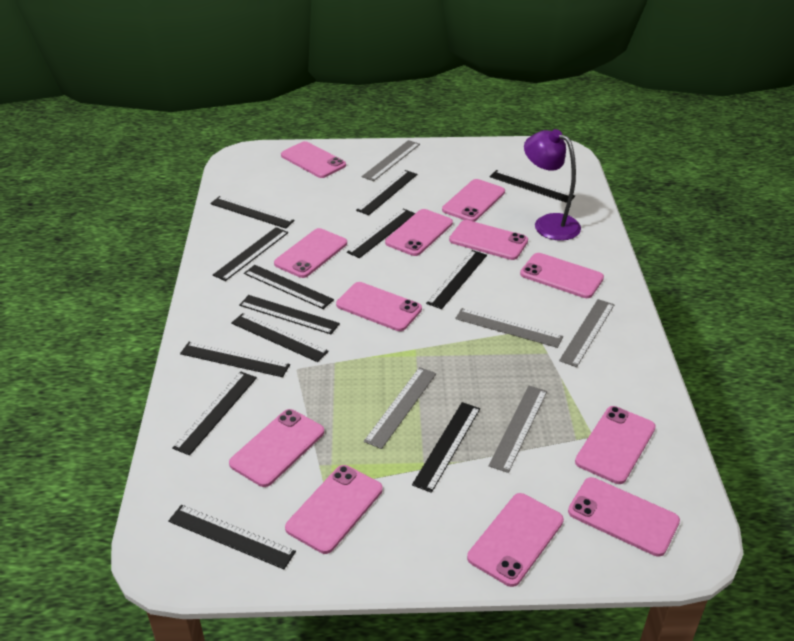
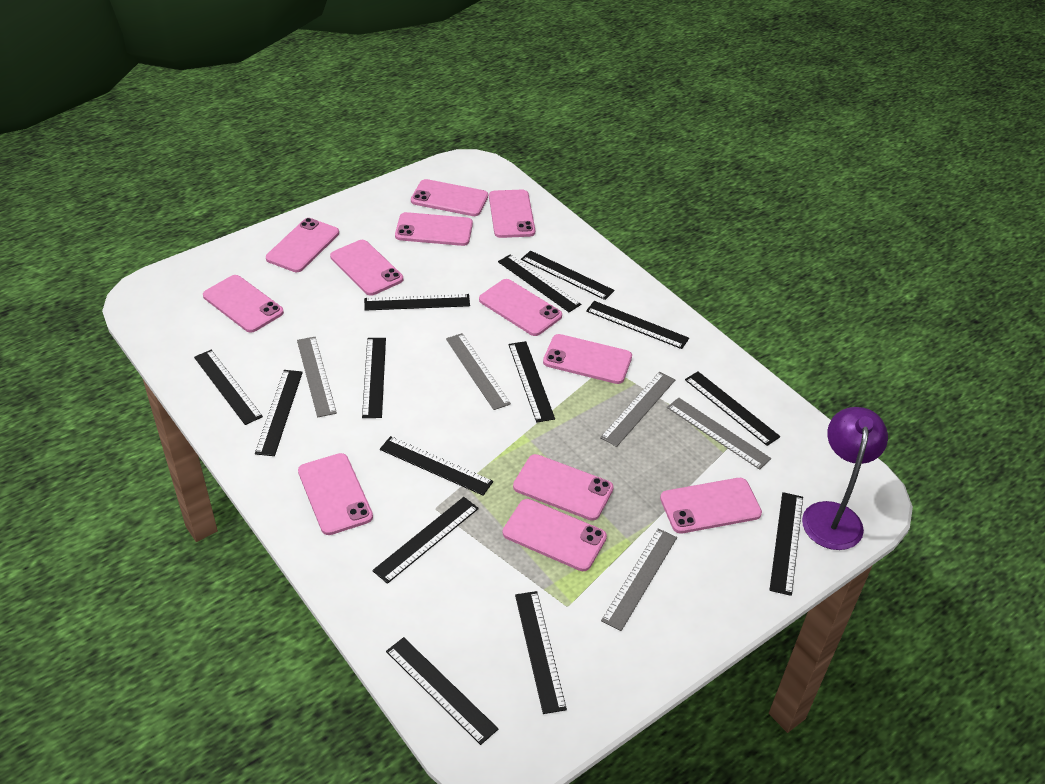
black ruler: [168,505,296,569] [172,372,257,456] [180,342,290,377] [210,196,295,229] [213,227,288,281] [231,313,329,362] [239,295,340,334] [244,265,334,309] [347,208,415,258] [356,170,417,215] [412,402,480,493] [426,250,487,309] [490,170,575,203] = 13 -> [194,350,263,425] [255,370,303,456] [362,338,386,418] [364,294,470,311] [372,497,479,584] [380,436,493,496] [386,637,498,745] [498,254,581,312] [508,341,555,423] [515,591,567,714] [521,251,614,300] [586,301,689,349] [685,372,780,446] [770,492,803,596] = 14

